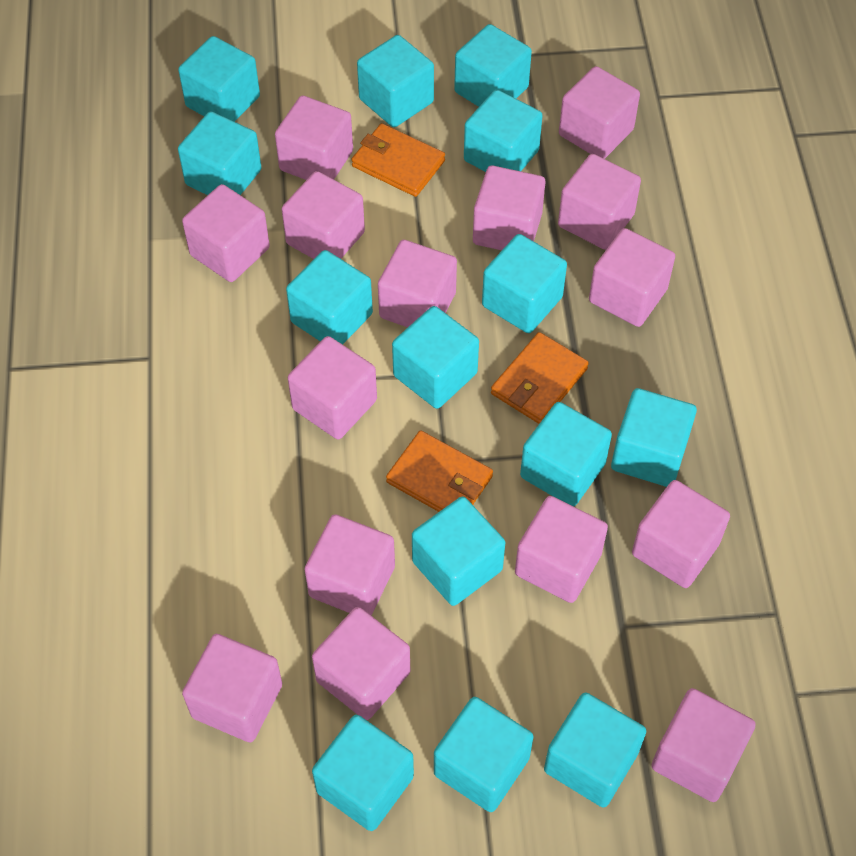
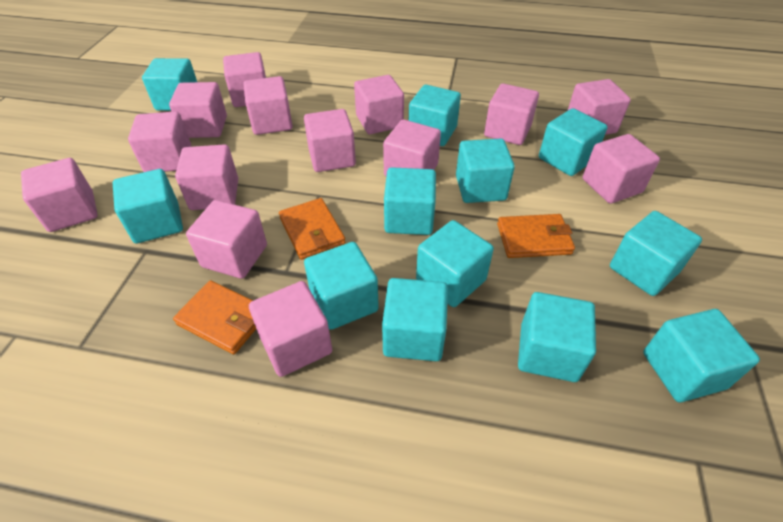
pink cube: [182,184,270,282] [182,634,282,742] [275,95,353,180] [282,171,365,259] [288,336,377,439] [304,514,395,616] [312,607,410,720] [378,240,457,327] [473,165,545,250] [515,496,608,603] [558,154,641,250] [559,66,640,159] [589,228,675,327] [632,480,730,588] [651,688,756,802] = 15 -> [21,158,98,232] [128,111,191,172] [169,82,227,138] [175,144,238,210] [186,200,267,279] [223,52,266,107] [243,76,293,135] [249,281,332,377] [304,109,356,172] [354,75,404,134] [383,120,441,176] [484,83,539,145] [568,79,631,135] [582,134,660,204] = 14
turquoise cube: [178,36,260,122] [178,111,262,195] [286,250,373,345] [312,715,414,831] [357,35,434,127] [392,306,479,409] [412,497,505,606] [434,697,534,812] [454,24,532,107] [464,90,543,172] [482,234,567,333] [520,402,612,506] [544,692,646,807] [611,388,697,487] = 14 -> [112,169,183,243] [142,58,197,111] [304,242,379,330] [382,278,448,361] [384,167,436,235] [409,85,461,146] [416,220,494,307] [456,139,515,203] [518,292,596,382] [539,108,607,176] [610,211,702,296] [643,309,760,402] = 12

